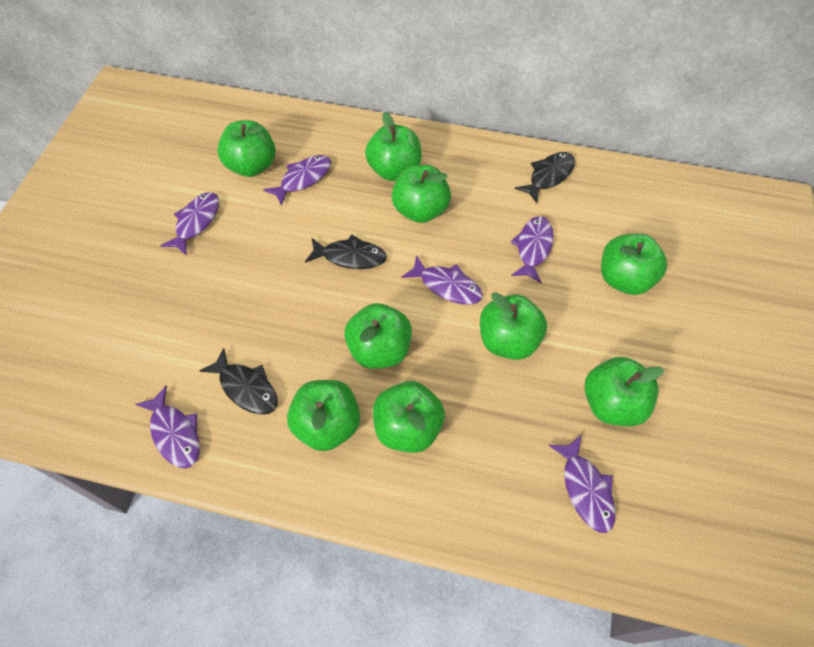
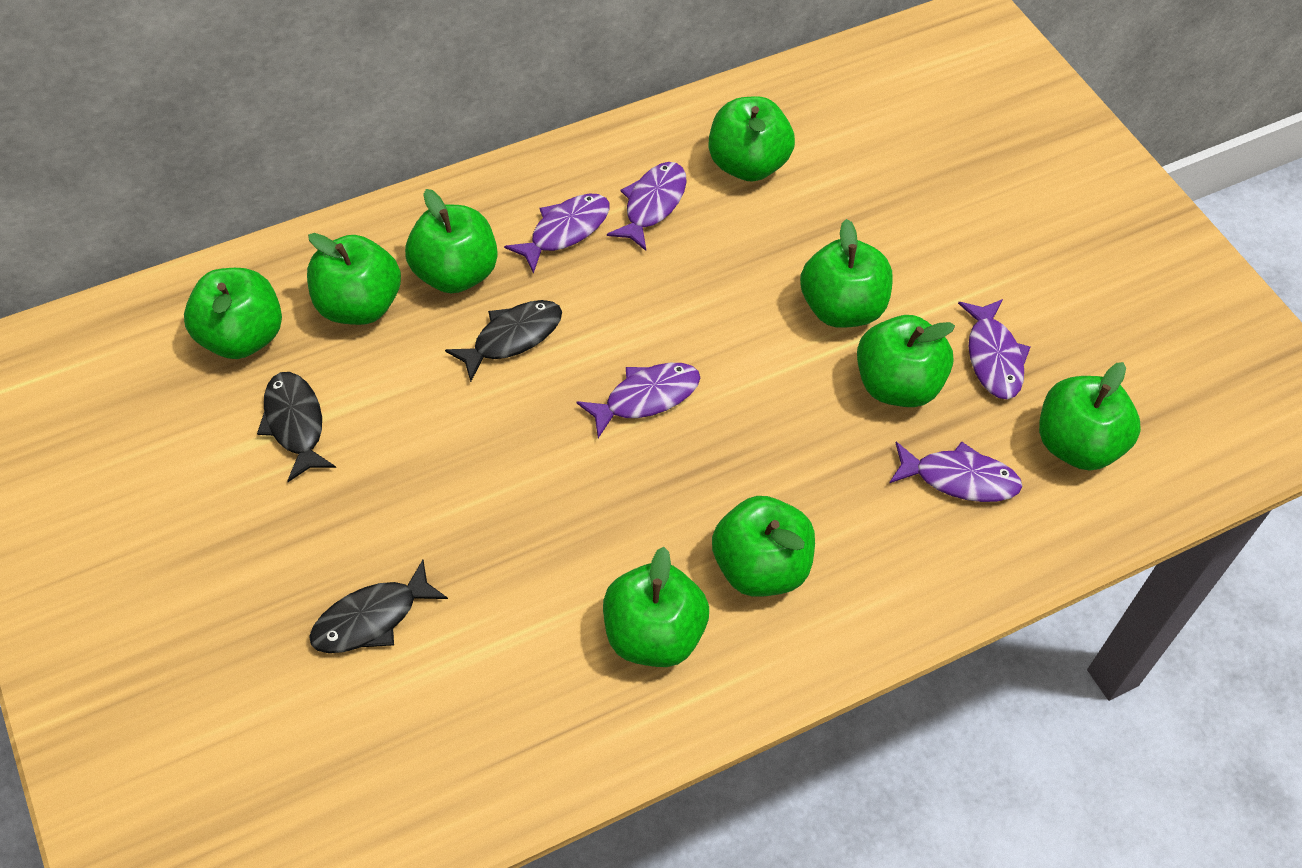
purple fish: [135,386,200,468] [160,192,219,256] [263,155,331,206] [401,255,483,304] [510,216,554,283] [549,436,615,533] = 6 -> [504,194,610,274] [576,363,700,438] [607,162,687,251] [889,441,1023,502] [958,299,1030,399] = 5

